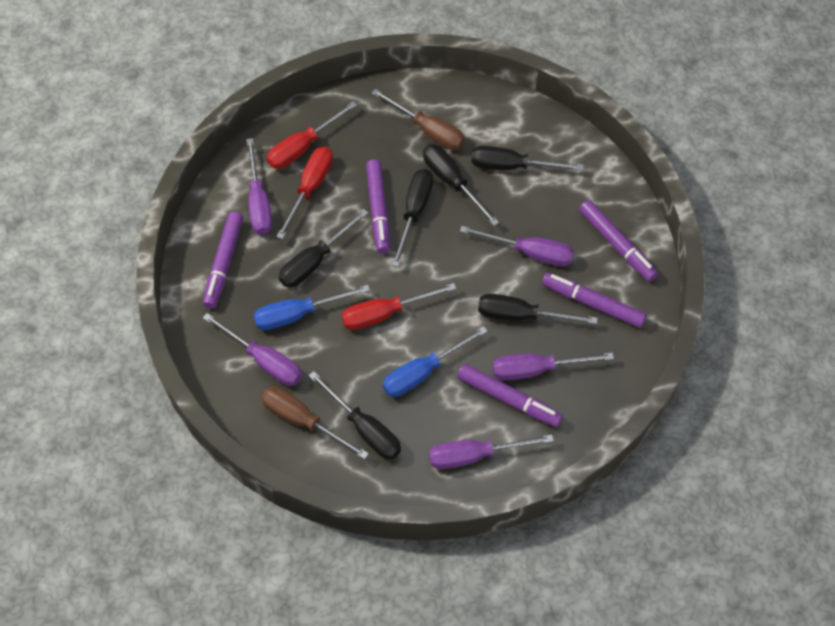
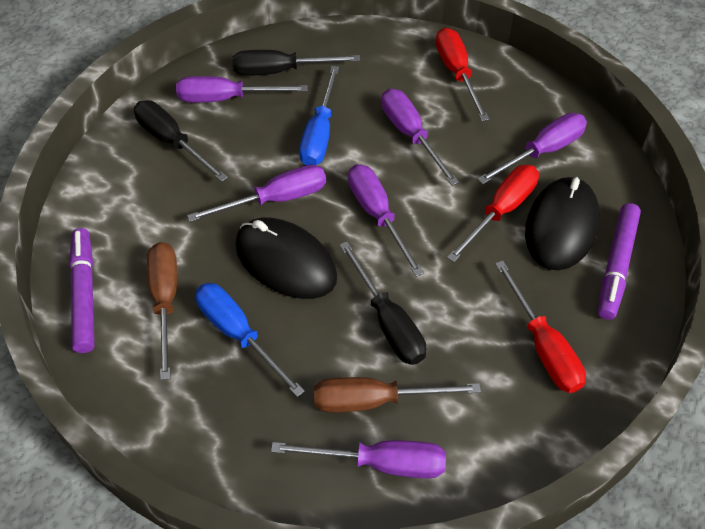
black mouse: none = 0 -> [235,218,337,299] [525,177,600,270] = 2
black screwdriver: [279,209,368,288] [308,371,401,460] [392,169,433,267] [423,144,499,226] [471,146,584,171] [478,294,598,324] = 6 -> [134,100,228,182] [232,50,360,76] [339,241,426,365] = 3
purple marker: [203,212,243,309] [366,160,390,253] [457,364,563,427] [542,272,647,328] [579,200,658,282] = 5 -> [69,228,95,353] [598,203,641,320] = 2
purple screwdriver: [203,313,302,386] [246,138,272,235] [429,434,554,469] [460,226,574,267] [493,352,614,380] = 5 -> [176,76,308,102] [187,165,326,222] [271,440,446,478] [348,164,424,277] [381,89,459,186] [477,113,587,184] = 6

